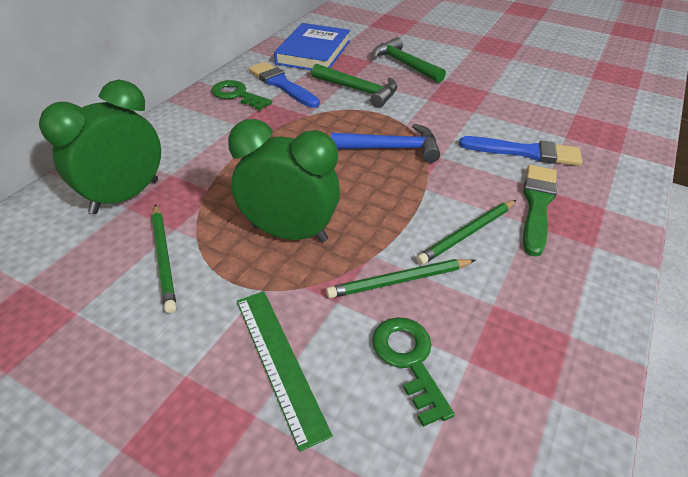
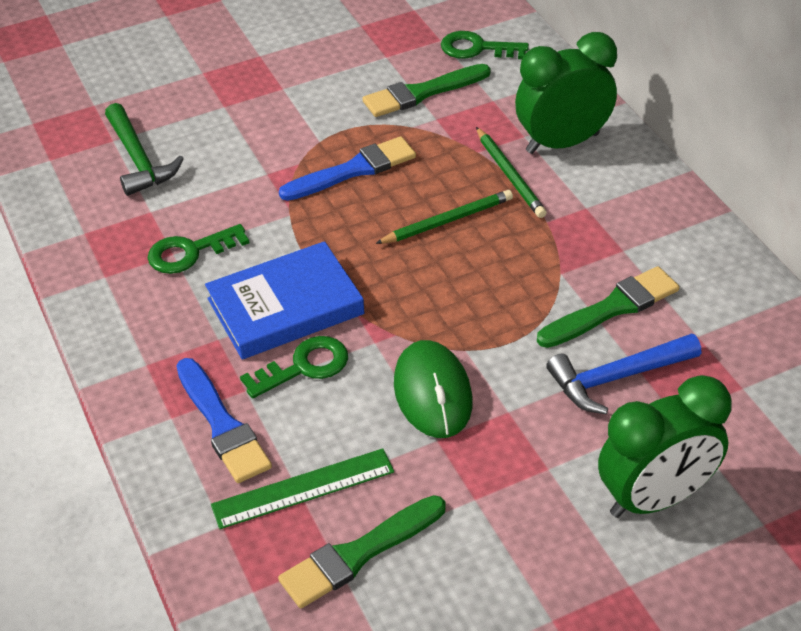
green brush: [523,165,557,257] = 1 -> [278,495,446,608] [362,64,491,117] [537,266,679,348] = 3
green hammer: [311,64,397,108] [372,37,446,83] = 2 -> [105,103,184,196] = 1
green key: [211,80,272,110] [372,317,455,427] = 2 -> [148,224,250,274] [240,336,348,399] [441,31,529,59] = 3
green mouse: none = 0 -> [394,340,473,438] = 1
green pencil: [152,204,177,313] [326,259,476,298] [416,200,516,265] = 3 -> [375,190,513,244] [476,127,547,218] = 2

